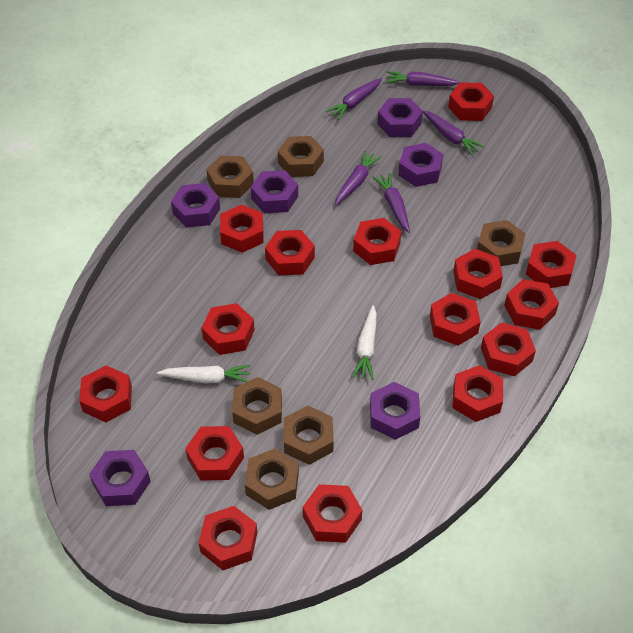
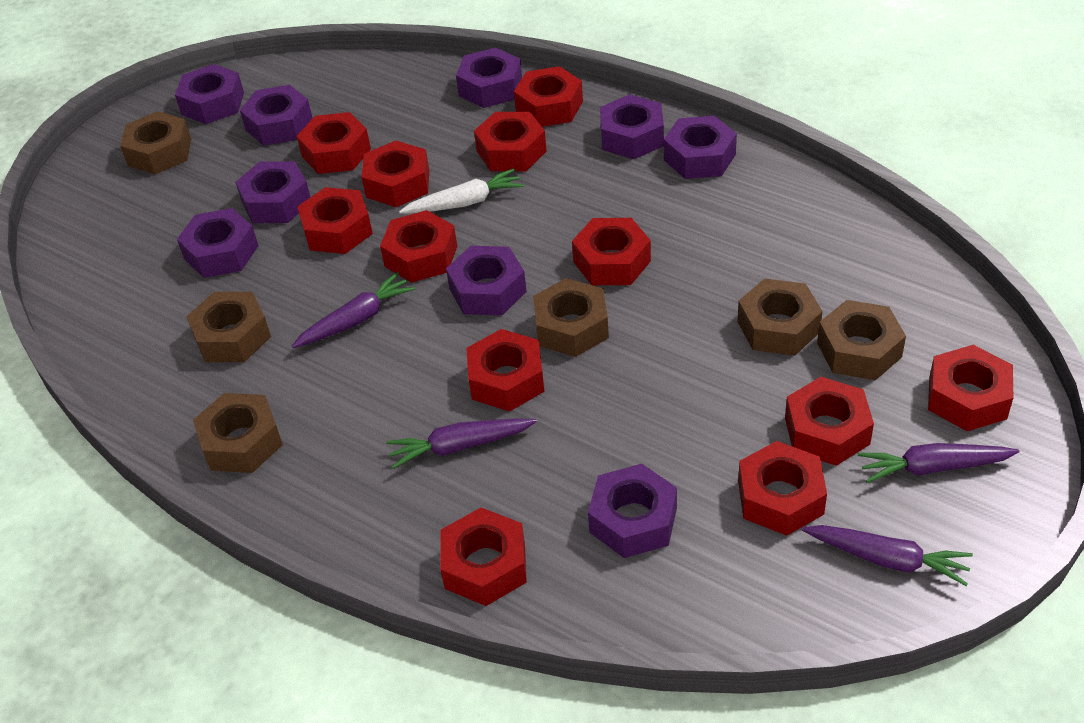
purple carrot: [326,78,382,120] [335,151,382,205] [373,172,410,233] [386,71,460,86] [423,110,485,155] = 5 -> [291,272,415,348] [386,418,537,469] [802,525,973,586] [858,443,1020,483] = 4
purple nut: [89,450,151,506] [171,183,220,228] [251,170,298,213] [370,382,420,440] [377,98,423,137] [398,143,443,187] = 6 -> [175,64,244,124] [177,208,259,278] [235,161,310,223] [240,85,313,146] [446,246,527,316] [456,47,522,108] [588,464,677,558] [600,94,664,159] [664,116,737,179] = 9
red nut: [79,366,132,422] [185,426,244,481] [199,506,257,570] [201,303,255,355] [220,204,264,253] [265,230,315,275] [303,484,362,543] [353,218,402,265] [430,293,481,346] [448,82,494,121] [452,365,503,422] [453,249,503,299] [481,322,536,376] [504,279,559,330] [526,241,577,288] = 15 -> [297,112,371,174] [297,187,373,254] [361,140,429,207] [380,210,457,283] [440,508,527,606] [466,329,544,412] [474,112,547,171] [514,66,583,127] [572,218,651,285] [738,441,827,536] [785,377,874,466] [928,345,1013,431] = 12
white carrot: [157,365,251,383] [352,305,377,380] = 2 -> [399,168,524,214] = 1

